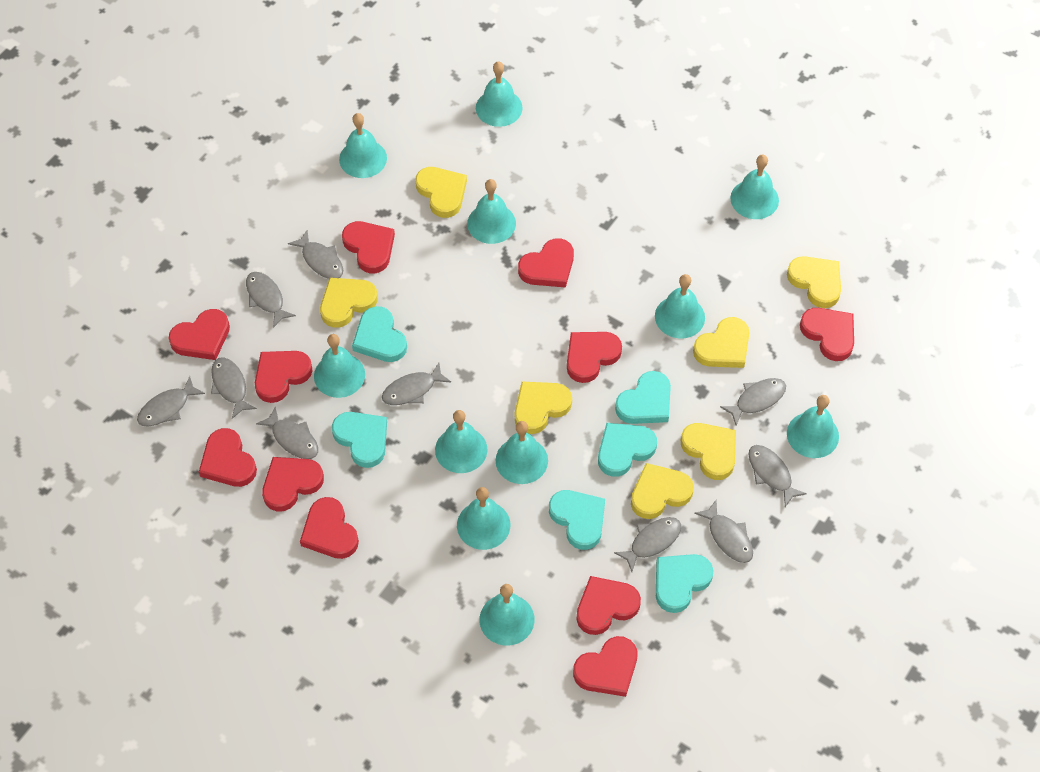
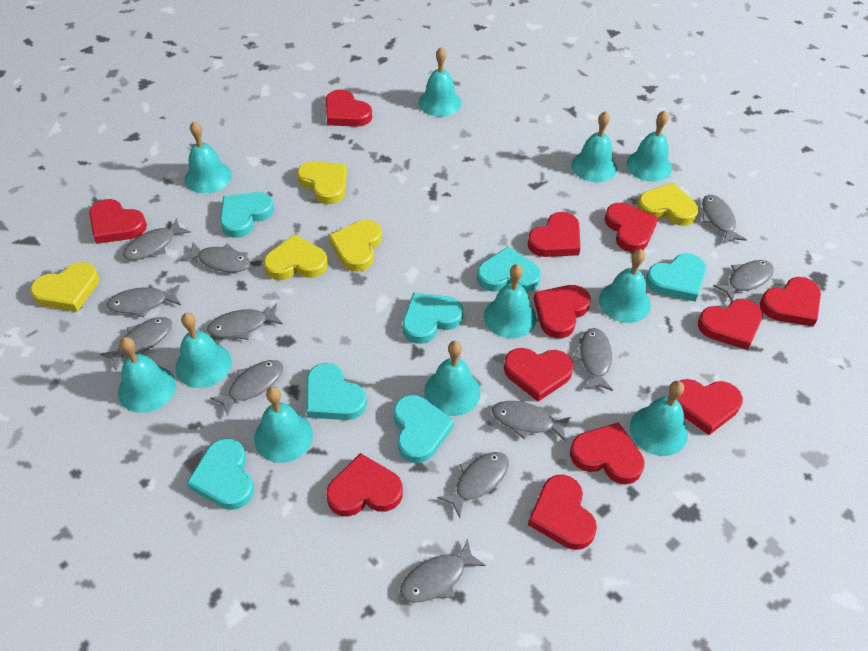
grey fish: [137,376,205,426] [211,357,257,419] [246,272,296,328] [256,407,318,459] [288,230,343,279] [382,363,451,405] [614,517,681,572] [694,500,753,563] [720,378,786,426] [748,445,807,507] = 10 -> [100,317,172,371] [107,284,181,317] [123,218,191,260] [181,242,251,272] [207,303,283,340] [210,360,283,417] [400,539,486,603] [437,452,509,518] [492,401,572,442] [573,328,613,391] [702,195,747,244] [713,260,774,302] = 12
red heart: [168,309,230,360] [199,428,257,487] [255,351,313,403] [262,457,324,512] [300,497,359,559] [342,221,395,273] [518,238,574,288] [567,332,622,383] [573,636,637,697] [576,576,641,635] [800,308,854,361] = 11 -> [89,199,147,244] [326,89,372,127] [326,453,403,517] [504,348,574,402] [528,212,580,257] [528,475,597,550] [534,285,591,338] [570,422,644,485] [605,203,658,253] [676,379,743,435] [698,299,763,350] [760,277,821,327] = 12
turquoise heart: [332,412,387,468] [352,306,407,362] [549,490,605,550] [598,423,657,477] [615,371,671,424] [656,554,713,613] = 6 -> [187,438,254,510] [220,192,274,238] [306,363,367,420] [394,395,454,463] [403,293,463,344] [477,247,541,292] [646,253,706,302] = 7
yellow heart: [320,278,378,328] [415,167,467,218] [515,382,572,434] [631,463,694,519] [681,423,736,480] [693,317,750,368] [787,256,841,308] = 7 -> [30,262,99,312] [264,234,328,280] [297,161,347,204] [329,220,382,272] [637,183,699,226] = 5

